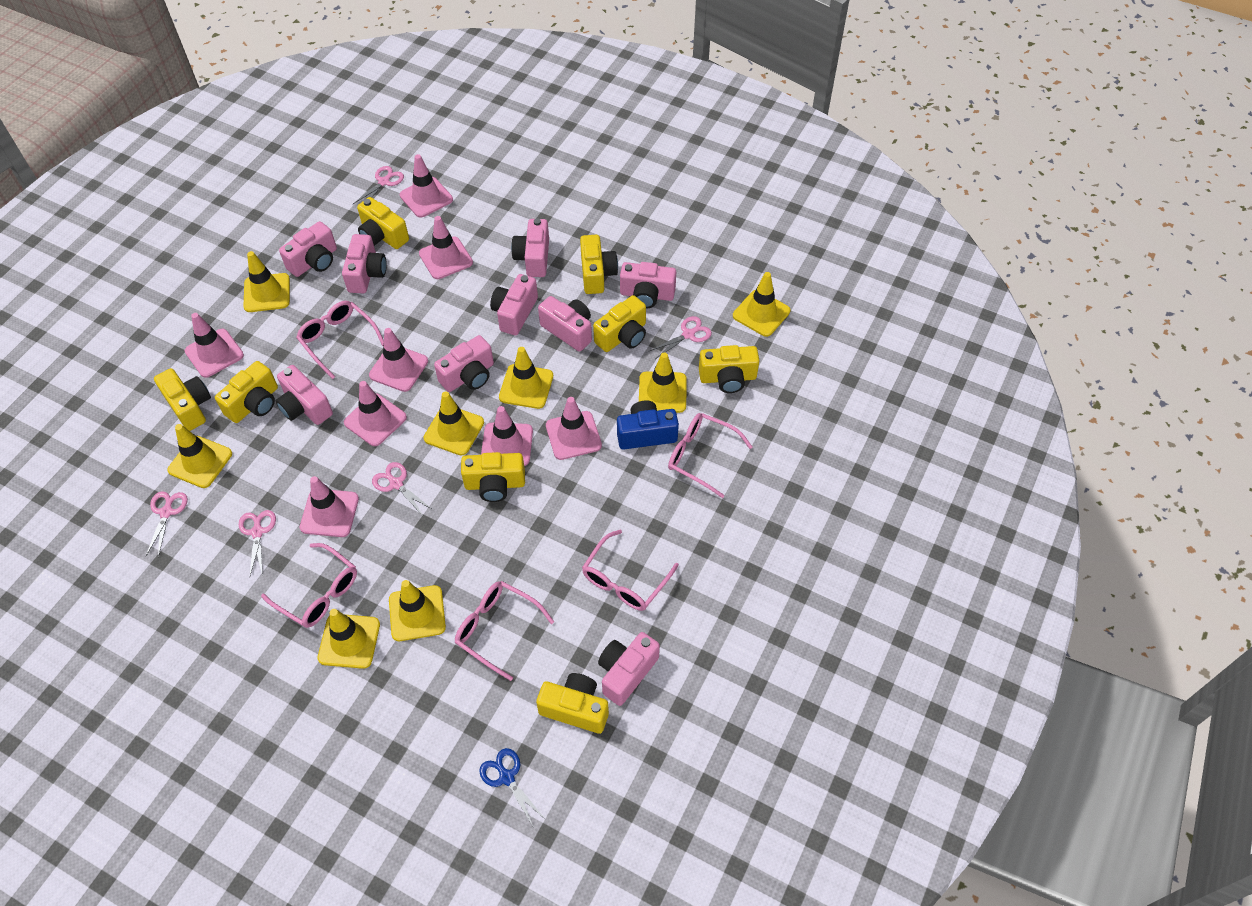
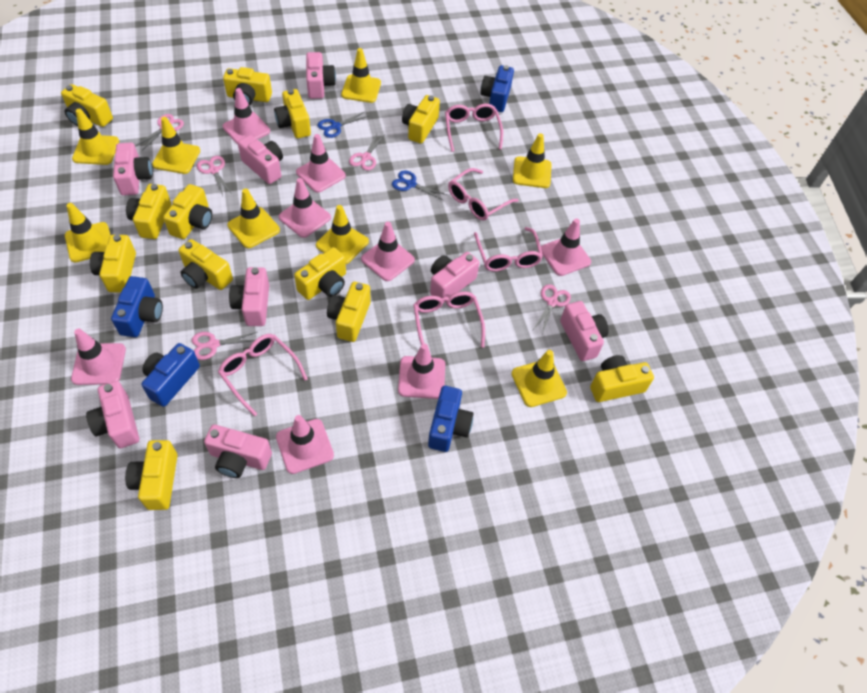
blue camera: [617,400,679,450] = 1 -> [111,276,163,337] [141,343,200,407] [428,386,474,452] [480,65,514,112] = 4
blue scissors: [479,748,546,826] = 1 -> [317,112,369,138] [392,170,447,200] = 2
pink camera: [276,365,333,425] [279,221,337,277] [342,234,387,293] [434,335,494,392] [490,274,538,335] [511,218,549,277] [538,296,592,352] [598,632,660,706] [620,262,676,308] = 9 -> [86,381,139,448] [113,143,153,196] [204,424,272,478] [229,267,269,326] [238,135,283,184] [306,52,336,99] [430,252,479,303] [560,301,609,361] = 8
yellow camera: [154,368,211,431] [215,361,278,423] [357,197,409,249] [461,452,525,502] [536,673,609,734] [580,235,618,294] [593,295,646,352] [699,345,759,393] = 8 -> [61,84,113,127] [90,235,136,292] [125,440,178,510] [126,184,171,239] [163,184,212,239] [179,239,233,290] [223,67,272,106] [274,89,311,138] [294,247,346,300] [327,282,371,342] [402,95,440,144] [590,355,654,402] = 12

